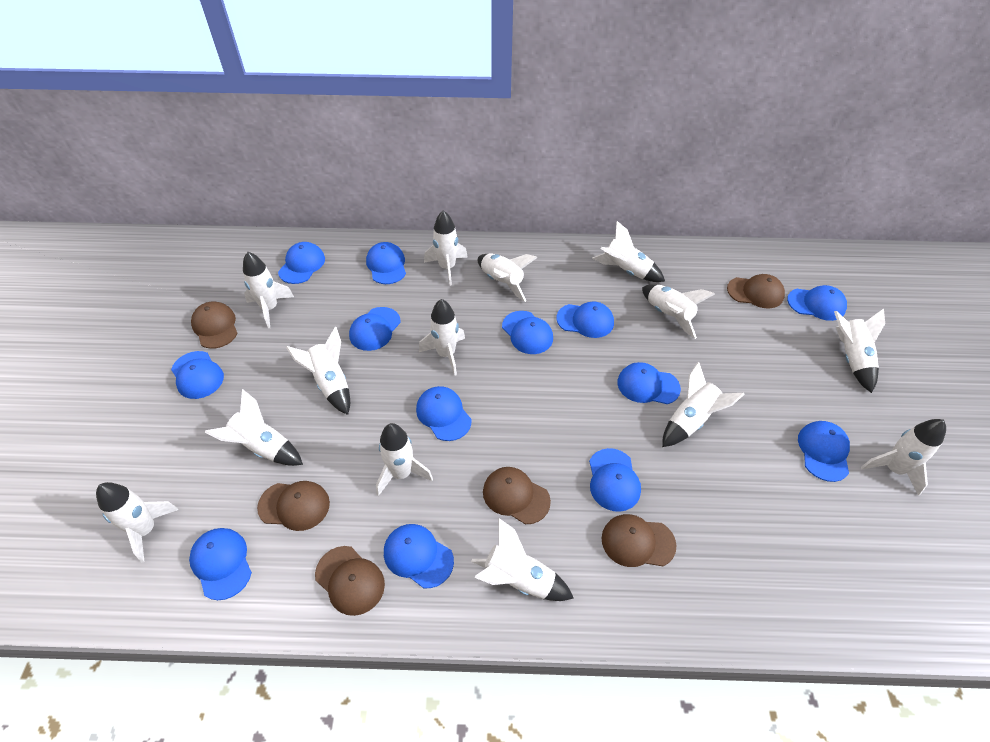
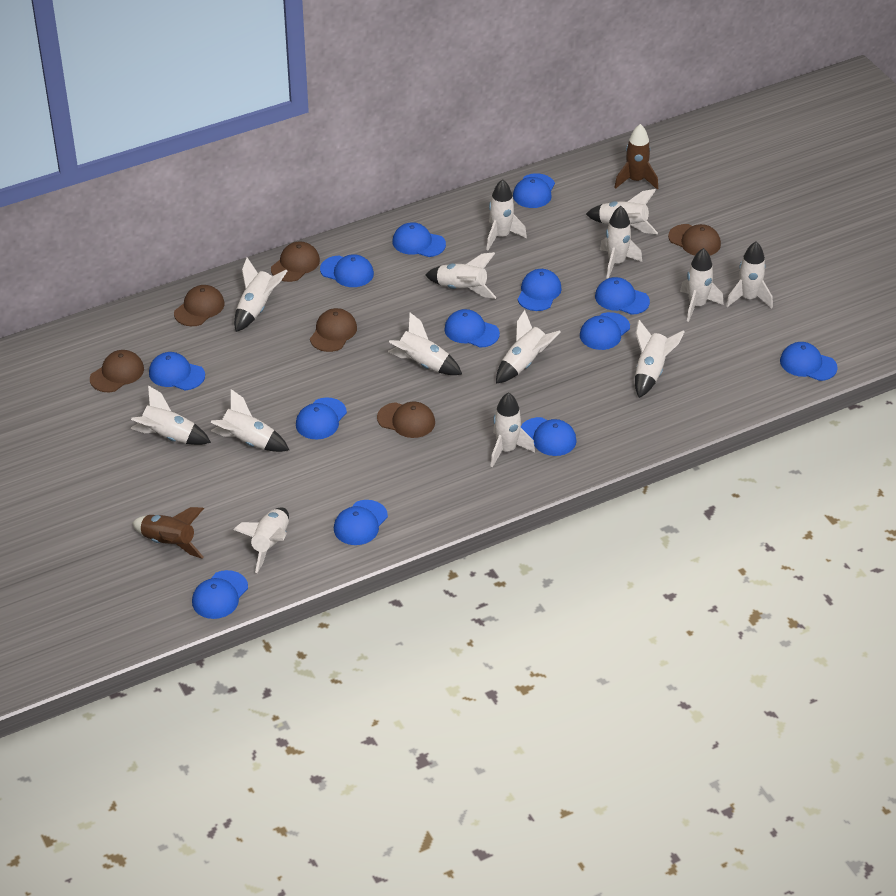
brown rocket: none = 0 -> [132,507,204,559] [614,124,658,189] = 2

